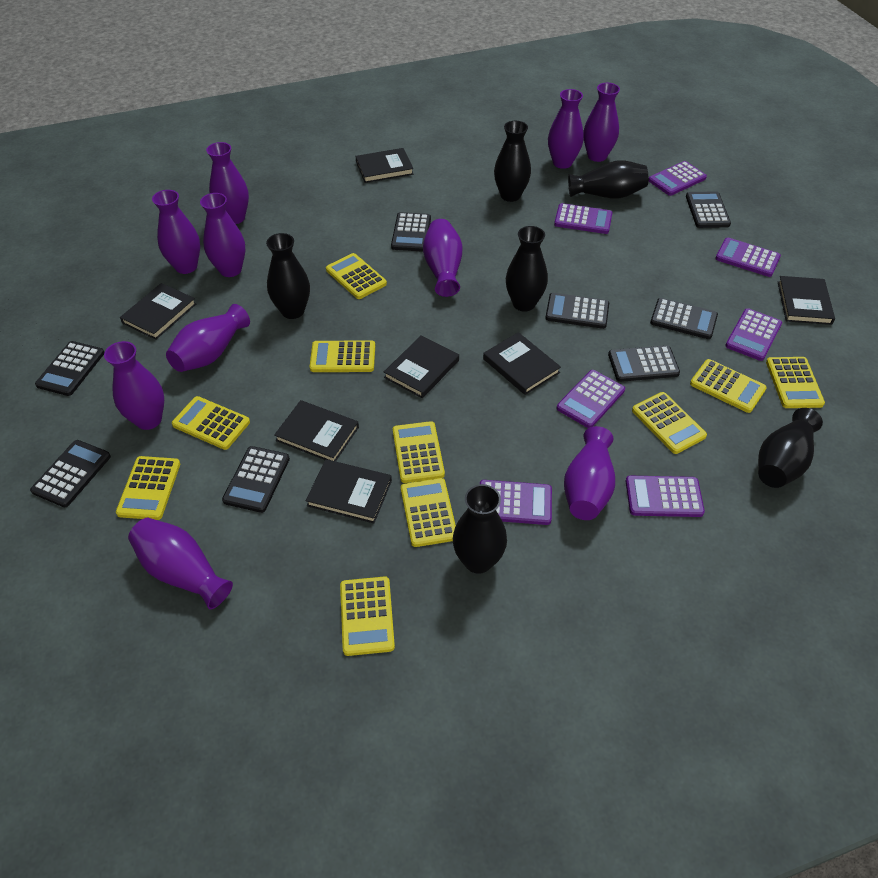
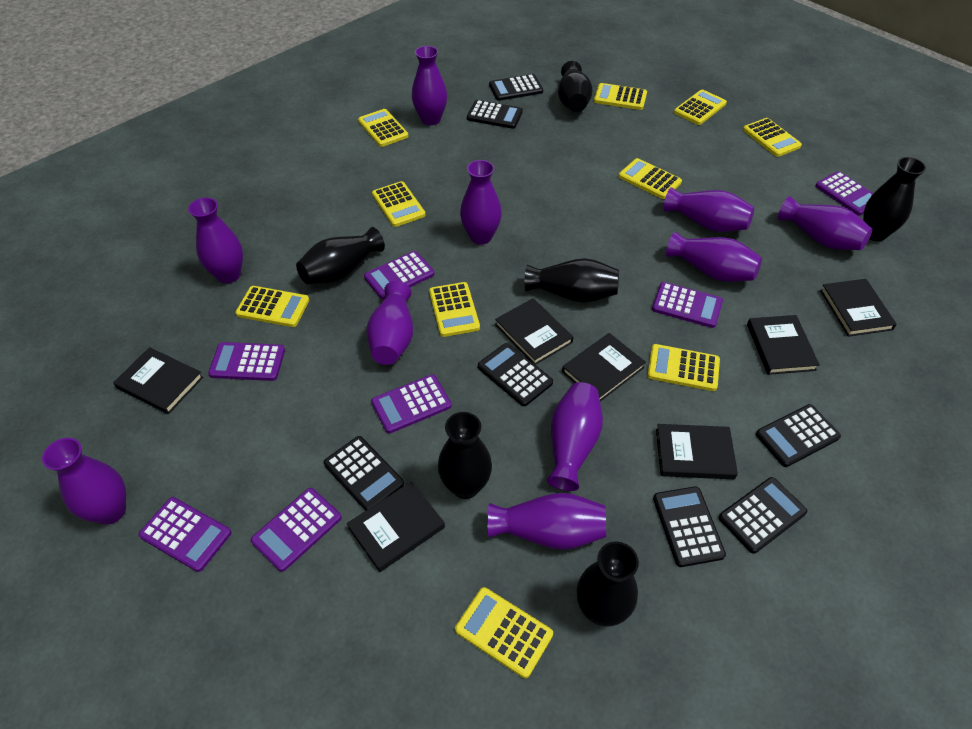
black calculator: [30,440,111,507] [35,341,105,396] [222,446,290,513] [391,212,431,252] [545,293,609,329] [608,345,680,382] [650,298,718,339] [686,191,731,228] = 8 -> [324,436,404,511] [467,100,523,129] [478,343,553,406] [489,74,543,101] [653,486,726,567] [719,477,807,554] [756,404,841,467] = 7

